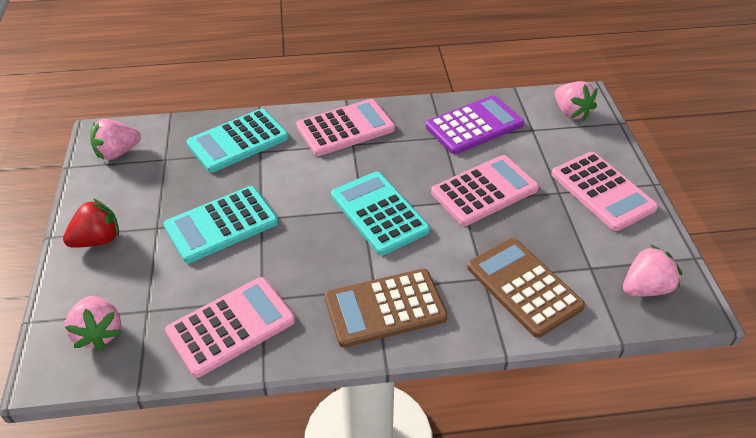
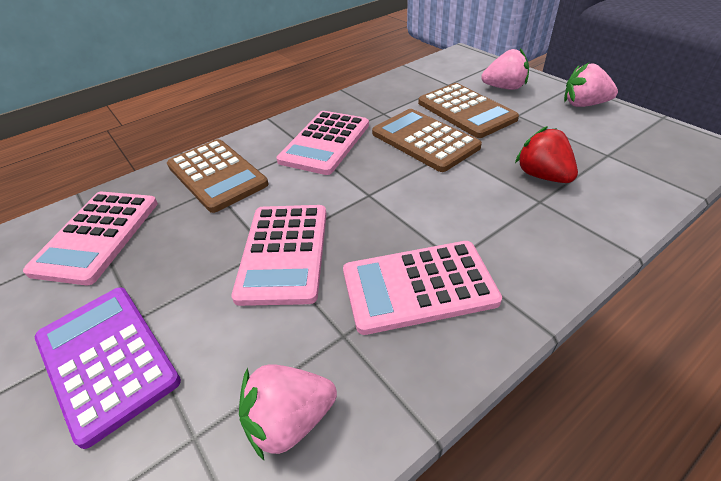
brown calculator: [325,269,448,348] [467,238,585,338] = 2 -> [167,139,269,213] [372,109,482,172] [418,83,519,138] = 3
pink strawberry: [65,296,122,350] [90,119,141,160] [555,81,598,121] [623,244,682,297] = 4 -> [239,364,337,460] [481,48,529,90] [564,63,618,107] = 3
turquoise calculator: [163,186,278,263] [186,109,288,173] [331,171,430,255] = 3 -> none = 0

